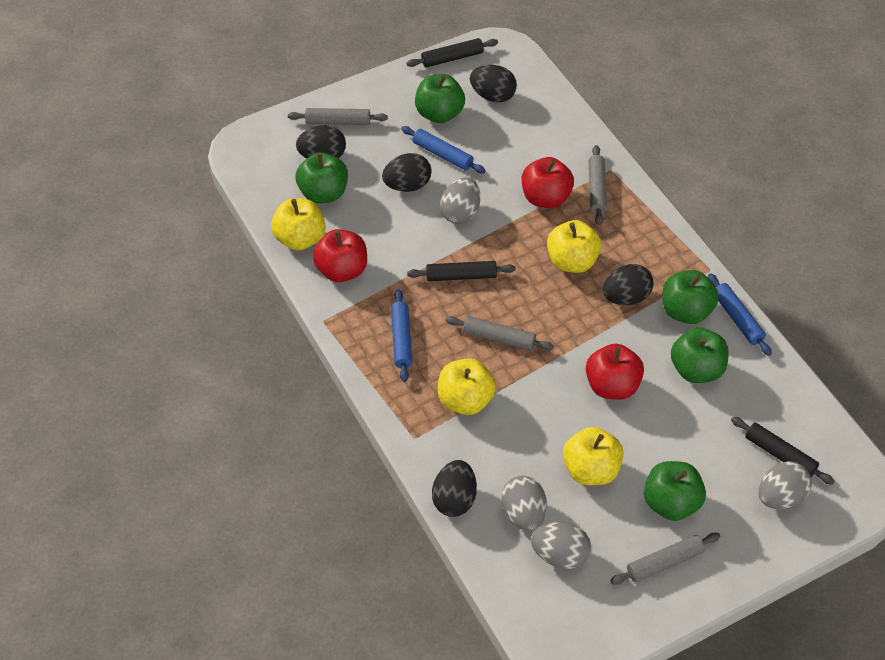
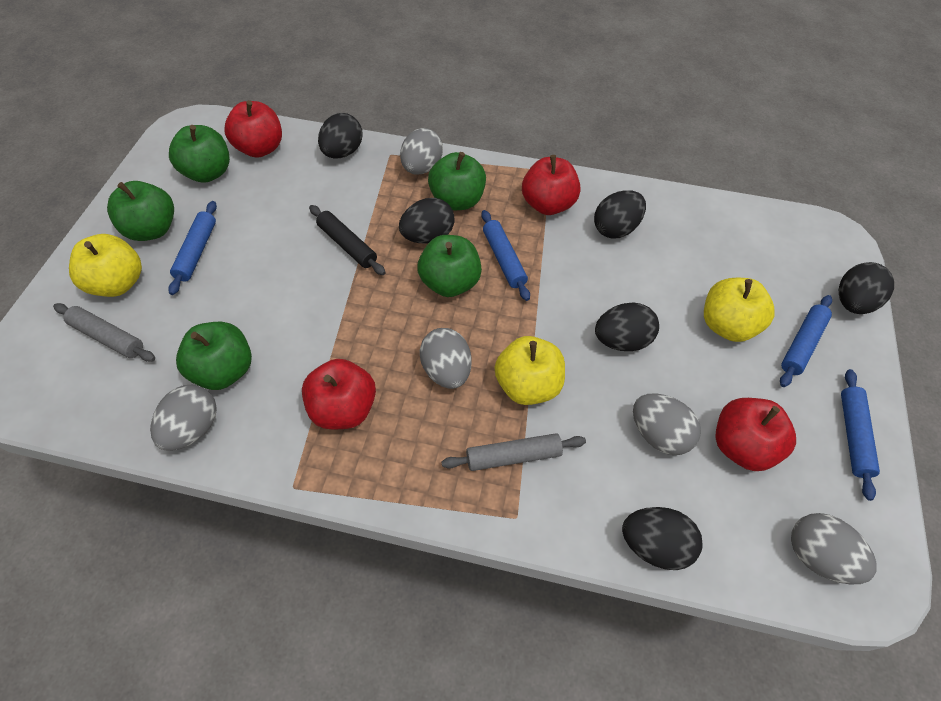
black egg: [296,125,346,158] [382,153,432,192] [432,460,477,517] [470,65,517,103] [603,264,654,305] = 5 -> [318,113,363,158] [399,198,455,244] [594,190,646,239] [595,302,659,351] [622,507,703,570] [839,262,894,314] = 6
black rolling pin: [406,38,498,67] [407,261,516,281] [731,417,834,485] = 3 -> [309,205,386,275] = 1
blue rolling pin: [391,289,412,382] [401,126,486,173] [708,273,772,356] = 3 -> [168,201,217,295] [481,210,530,301] [780,295,832,387] [841,369,880,501] = 4
grey egg: [440,177,480,224] [502,476,547,531] [531,522,591,569] [759,461,812,509] = 4 -> [150,385,217,451] [400,128,443,175] [420,328,472,389] [633,393,701,455] [791,513,877,585] = 5
grey rolling pin: [288,108,388,125] [446,316,554,350] [589,145,607,225] [610,533,720,585] = 4 -> [53,303,155,362] [441,433,586,471] = 2
red apple: [313,229,367,282] [522,157,574,208] [586,344,644,400] = 3 -> [224,100,282,158] [302,359,376,429] [522,155,581,215] [715,398,796,471] = 4
yellow apple: [271,198,325,250] [438,358,496,415] [547,220,602,273] [563,427,623,485] = 4 -> [69,234,142,297] [495,336,565,405] [704,278,775,342] = 3

